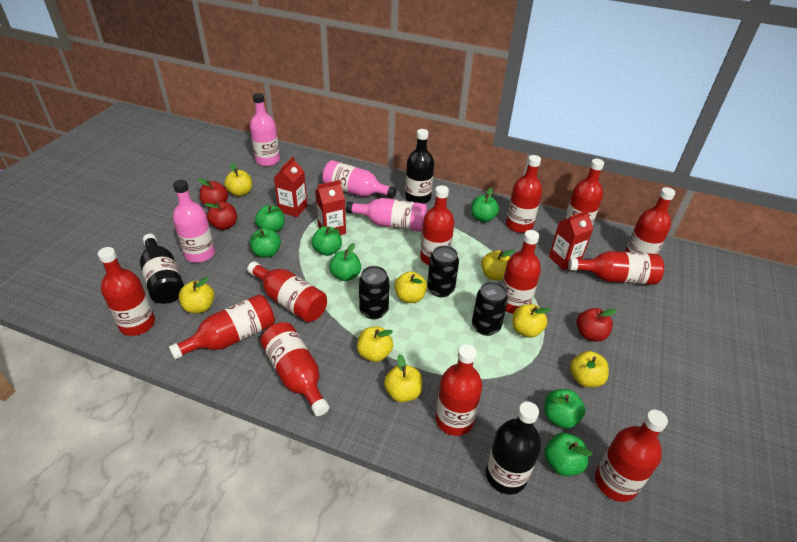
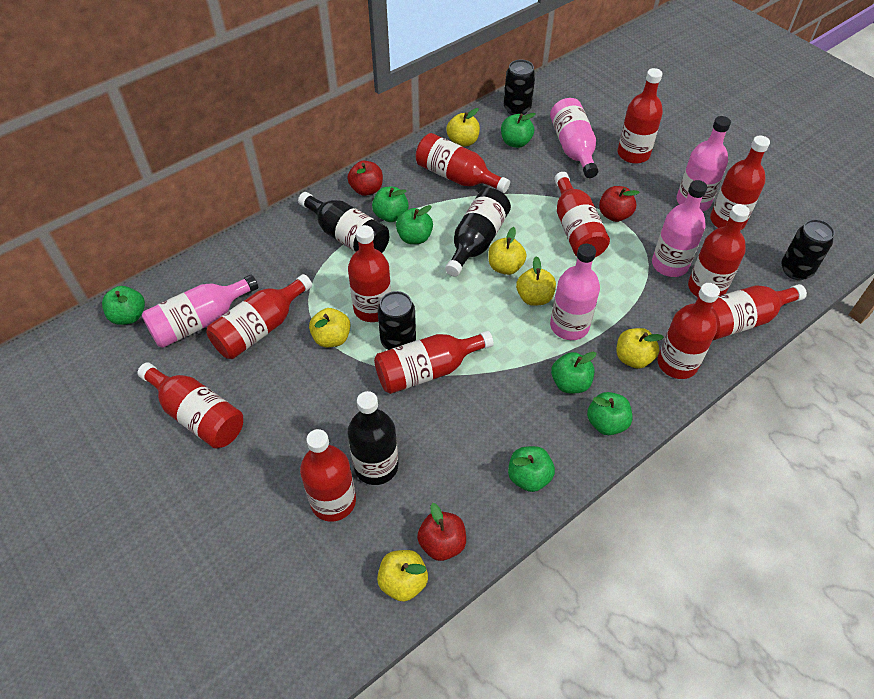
pink bottle: [173,180,215,263] [250,93,280,166] [322,160,397,198] [346,198,427,232] = 4 -> [142,274,258,348] [550,98,598,178] [550,244,600,340] [652,180,707,277] [677,116,731,212] = 5
red carton: [274,157,308,217] [315,180,346,235] [549,210,593,270] = 3 -> none = 0
yellow apple: [179,277,215,314] [224,163,252,197] [357,327,393,362] [384,354,422,402] [394,271,427,303] [481,249,515,281] [512,304,551,338] [570,351,609,387] = 8 -> [309,308,351,347] [377,550,428,602] [446,108,480,147] [488,227,527,275] [516,256,556,306] [616,328,664,369] = 6

